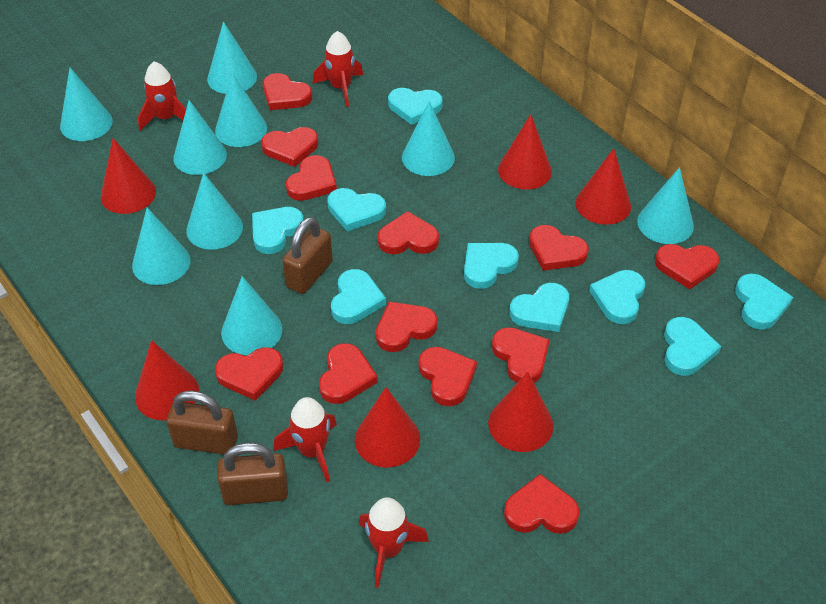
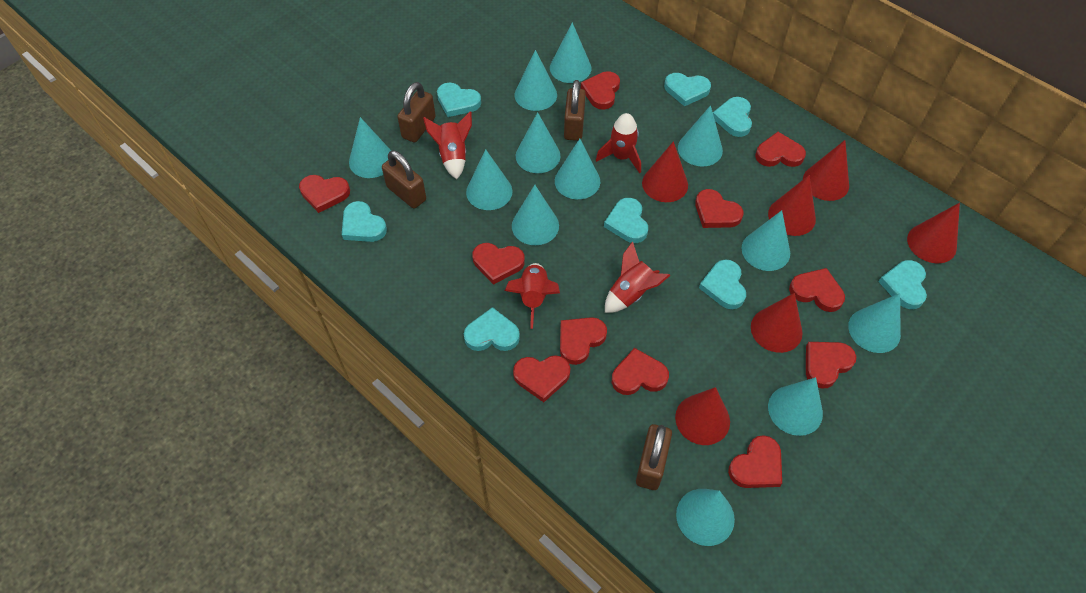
brown padlock: [166,391,238,455] [217,443,288,505] [282,217,333,294] = 3 -> [382,150,426,208] [397,82,436,142] [564,80,586,141] [636,424,672,490] = 4
red heart: [215,347,283,401] [261,127,318,167] [263,73,312,110] [286,155,337,201] [319,343,378,404] [376,302,437,352] [378,211,439,254] [419,347,477,406] [492,327,550,383] [504,474,580,534] [529,225,589,271] [655,244,719,289] = 12 -> [299,175,350,213] [472,243,525,285] [513,355,570,402] [560,317,607,365] [581,71,620,110] [612,348,669,395] [695,189,743,228] [728,435,782,488] [755,132,806,167] [789,268,845,312] [806,342,856,389] = 11
turquoise cone: [60,68,113,141] [132,208,191,285] [173,100,227,175] [186,173,243,250] [207,21,257,94] [215,73,267,147] [221,276,282,355] [402,101,455,176] [637,167,694,244] = 9 -> [349,117,391,178] [466,149,512,210] [512,185,559,245] [515,50,557,111] [516,112,560,173] [550,22,591,83] [555,139,600,199] [676,489,735,546] [678,105,723,166] [741,210,790,271] [768,377,823,436] [848,293,901,353] = 12
turquoise heart: [252,207,304,254] [327,188,386,232] [331,269,386,324] [388,88,443,125] [464,243,519,289] [509,283,569,332] [589,270,645,324] [664,317,721,376] [735,274,793,330] = 9 -> [342,201,387,242] [437,82,481,117] [464,307,520,351] [604,198,648,243] [664,73,711,106] [699,260,746,309] [713,97,752,137] [879,260,927,309] = 8

